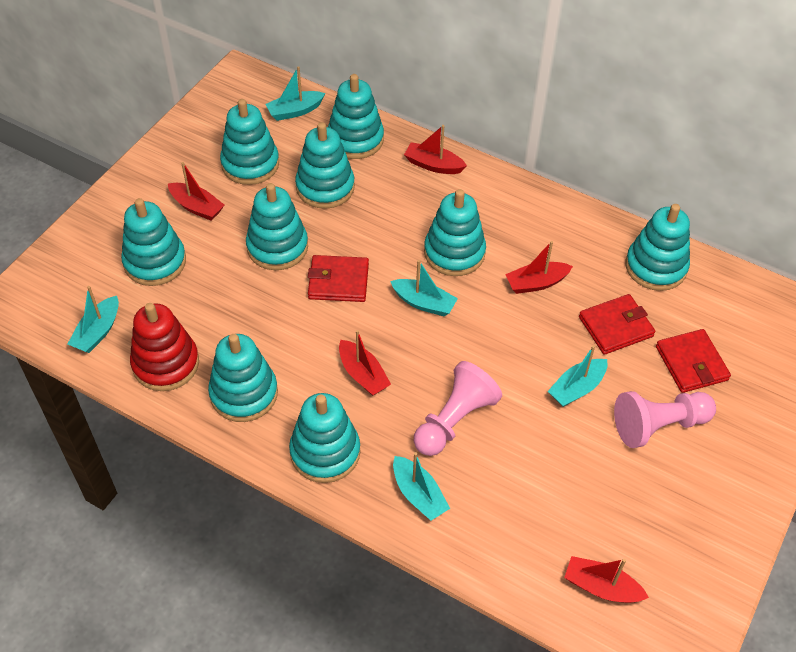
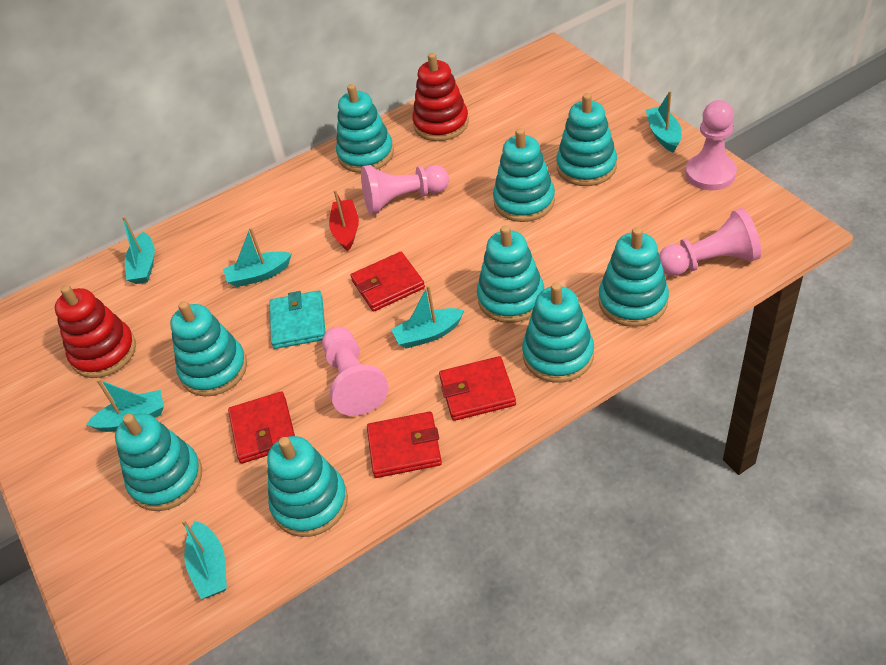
pink pawn: [414,361,502,456] [614,391,716,448] = 2 -> [322,327,389,416] [361,165,449,214] [659,208,761,276] [685,100,737,190] = 4
red boat: [168,162,224,221] [339,330,391,396] [404,125,467,174] [505,241,573,294] [564,556,649,603] = 5 -> [329,190,359,251] = 1
red stacking toy: [130,303,199,391] = 1 -> [55,285,136,378] [412,53,469,141] = 2
red wallet: [308,255,369,302] [579,294,655,355] [656,329,731,393] = 3 -> [228,391,295,464] [351,252,425,312] [367,411,442,478] [439,356,516,421] = 4
turquoise boat: [68,286,119,353] [265,66,325,121] [390,260,458,316] [393,452,450,521] [548,345,607,407] = 5 -> [86,379,164,432] [122,216,155,284] [182,519,227,599] [223,227,292,287] [391,285,464,349] [646,91,681,153] = 6
turquoise wallet: none = 0 -> [269,290,326,349] = 1

